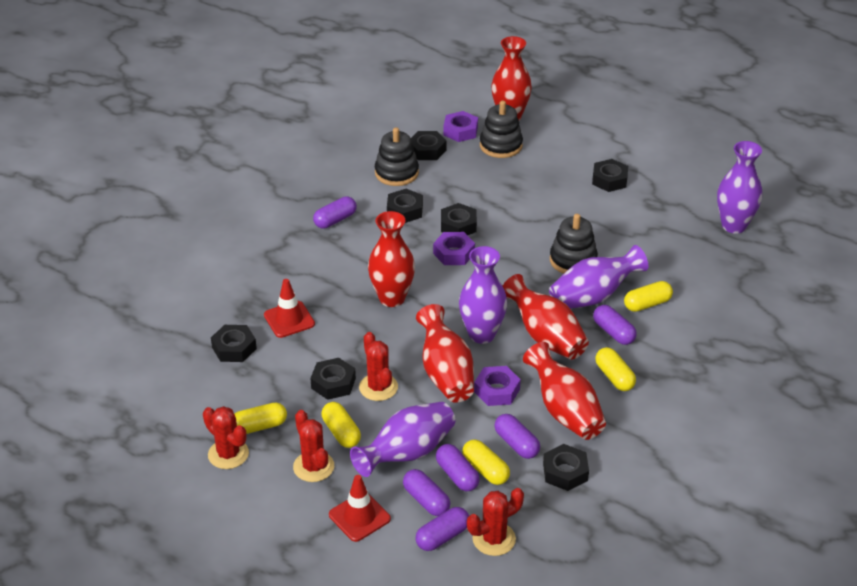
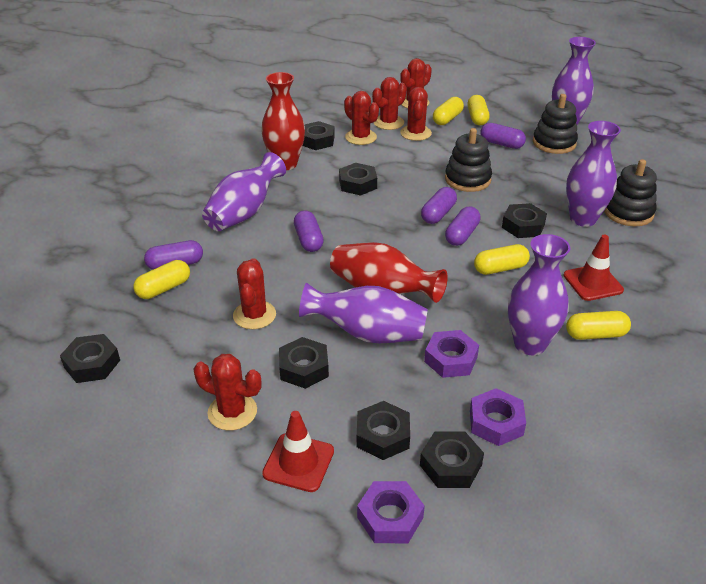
purple capsule: [313,196,357,229] [403,469,450,516] [415,507,469,551] [436,444,480,491] [494,414,540,459] [593,305,637,345] = 6 -> [144,240,203,270] [294,210,324,252] [421,187,457,224] [445,206,481,246] [480,123,526,149] = 5
purple vase: [350,402,455,477] [459,246,507,344] [549,245,648,309] [717,141,762,234] = 4 -> [202,152,286,231] [299,283,428,343] [508,234,570,355] [552,37,596,125] [566,121,621,227] = 5
red cactus: [203,406,249,469] [293,410,334,482] [359,332,398,401] [467,488,524,556] = 4 -> [193,354,262,431] [233,258,276,330] [344,91,379,145] [372,77,407,130] [400,58,432,108] [400,87,432,141] = 6
red vase: [368,211,415,307] [416,304,474,403] [491,36,532,121] [503,274,589,360] [523,342,606,440] = 5 -> [261,72,305,170] [330,242,448,303] = 2

